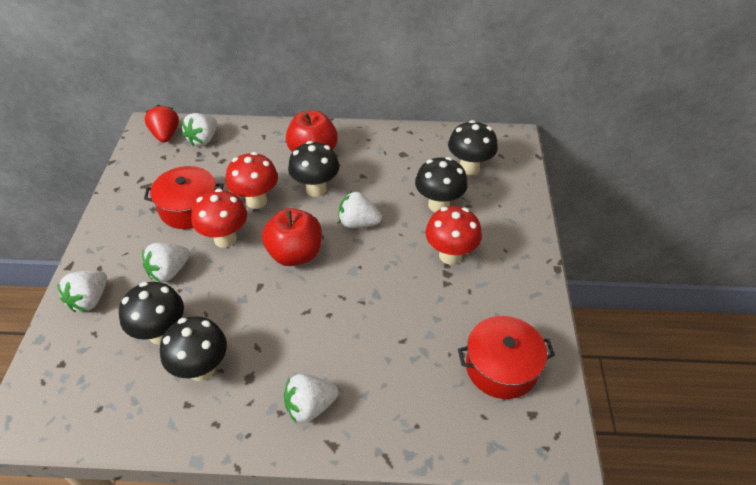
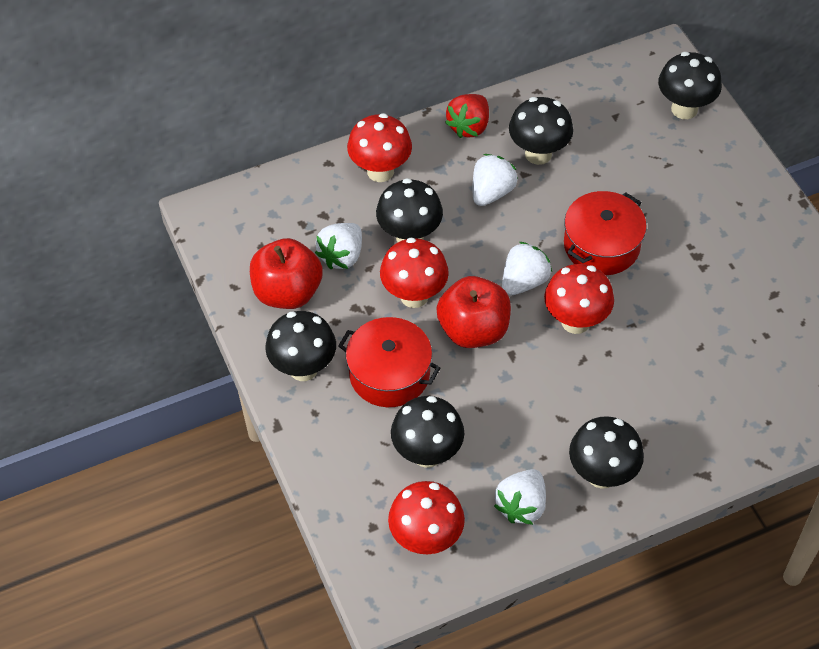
black mushroom: [119,282,184,345] [160,316,227,381] [288,141,339,197] [415,157,468,212] [448,120,498,175] = 5 -> [265,311,336,381] [376,178,443,242] [391,396,464,468] [509,97,573,165] [569,416,644,489] [658,52,722,119] = 6
red mushroom: [191,189,247,248] [226,152,278,209] [425,206,482,265] = 3 -> [347,113,412,182] [380,237,449,308] [388,481,465,555] [544,264,614,334] = 4
white strawberry: [57,271,107,312] [142,243,190,282] [181,113,217,146] [284,374,339,423] [339,191,382,228] = 5 -> [315,223,362,269] [473,154,518,206] [494,469,546,525] [502,242,552,295] = 4

